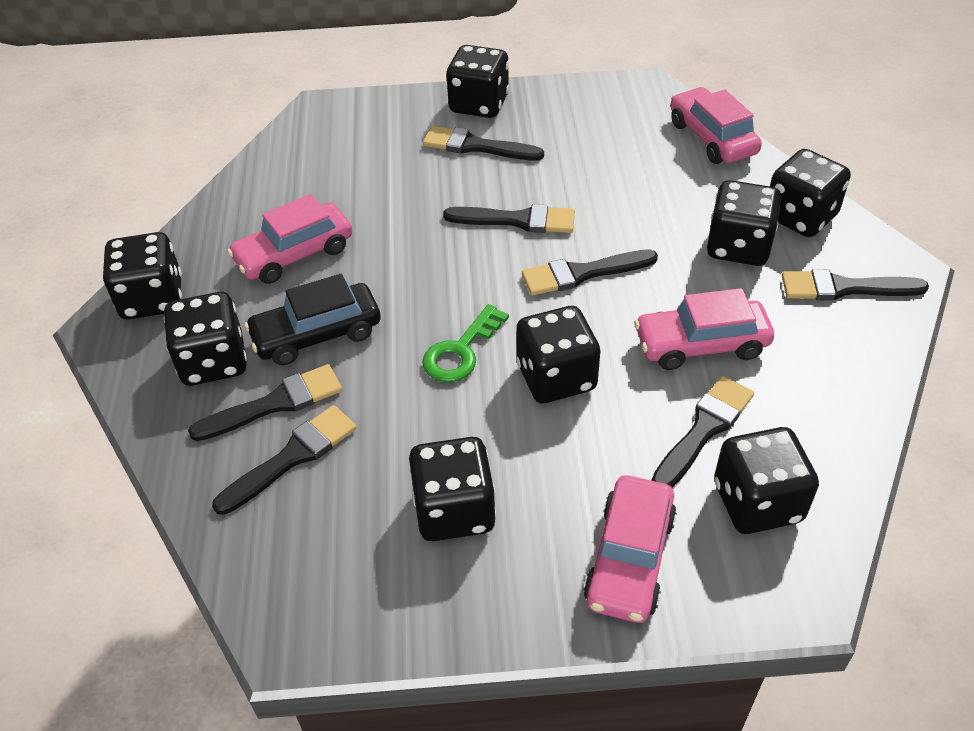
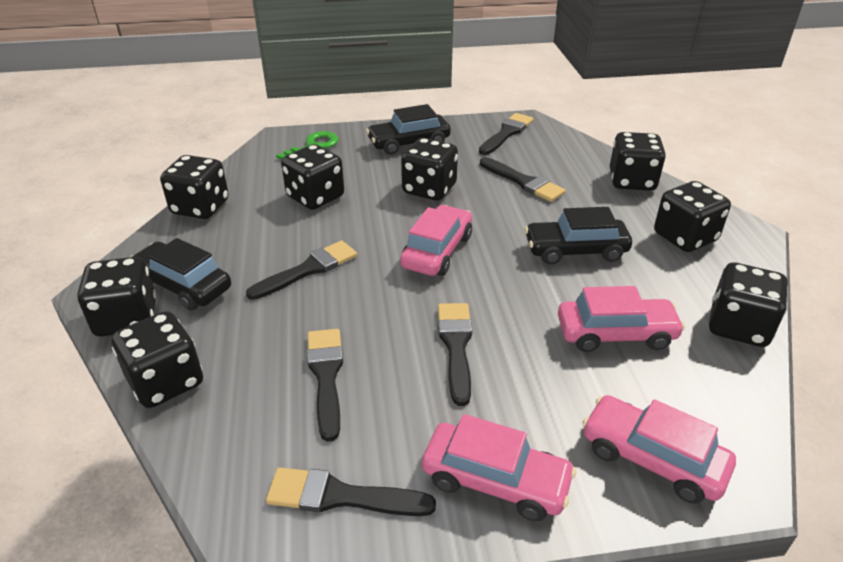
black brush: [188,364,342,441] [212,405,357,515] [423,126,544,161] [443,204,575,233] [522,249,658,295] [651,376,754,488] [782,269,929,300] = 7 -> [246,240,357,300] [266,467,436,516] [307,329,343,442] [438,303,473,406] [479,113,533,155] [480,157,566,202] = 6
black car: [244,274,381,365] = 1 -> [130,238,231,311] [366,104,451,155] [525,207,632,265] = 3

